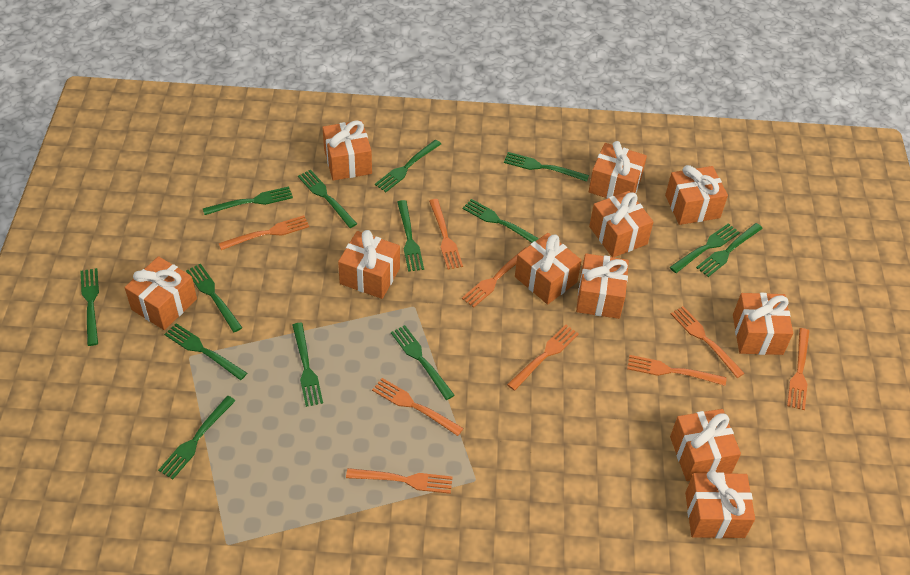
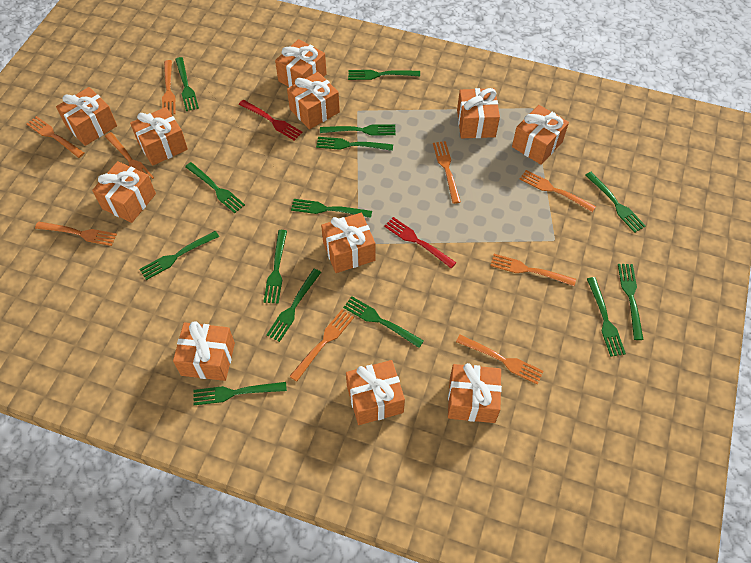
red fork: none = 0 -> [239,100,303,140] [384,217,456,268] = 2

